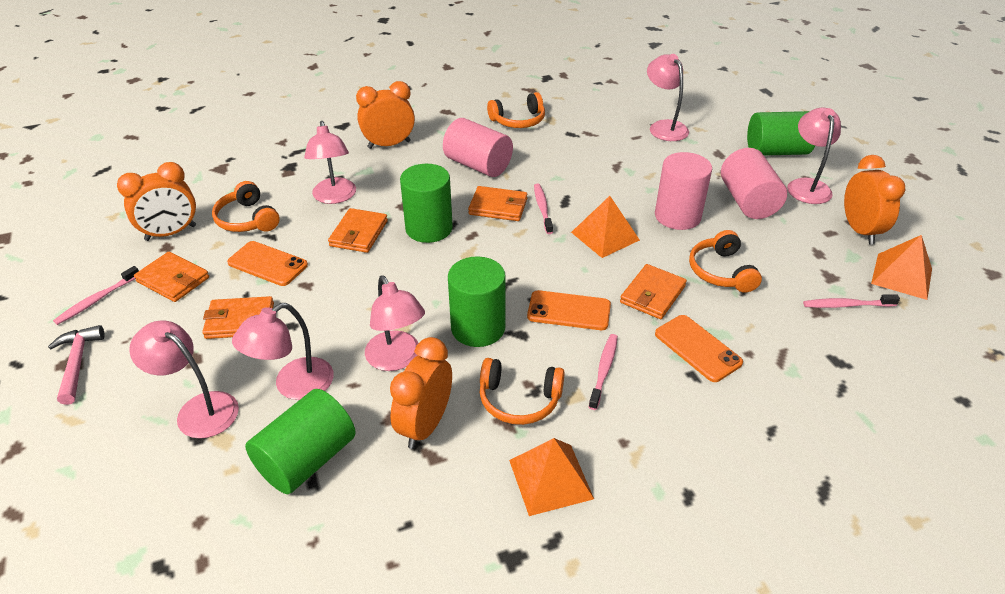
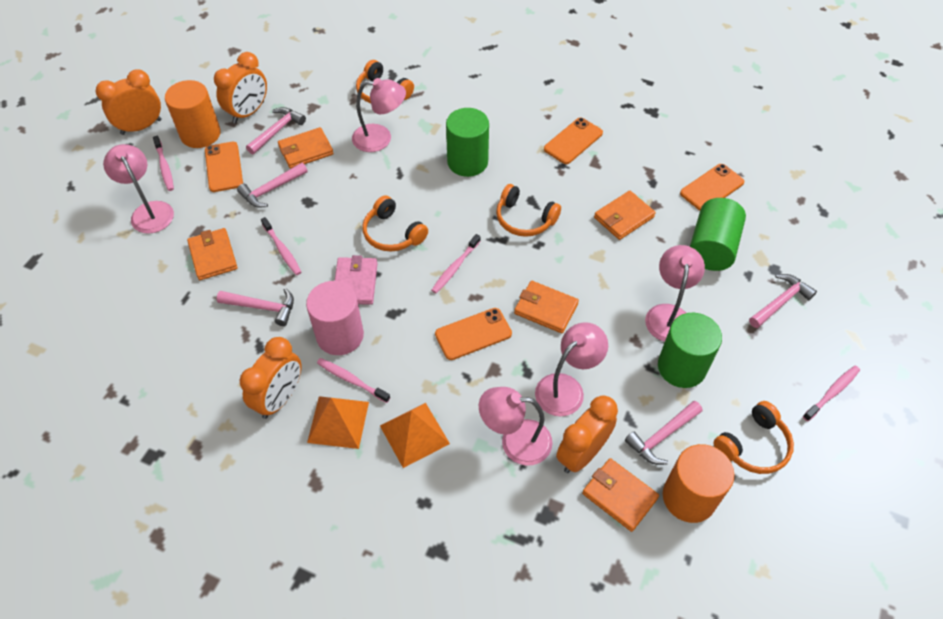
green cylinder: [245,389,356,494] [400,164,453,243] [448,256,506,347] [747,111,815,156] = 4 -> [446,108,489,177] [658,313,722,388] [690,198,746,271] = 3
orange cylinder: none = 0 -> [165,80,221,148] [663,444,734,523] = 2
orange phone: [227,241,308,286] [527,290,611,330] [655,315,743,382] = 3 -> [205,142,243,192] [435,308,512,360] [544,118,603,164] [680,164,744,211] = 4
orange pyramid: [509,438,594,516] [571,196,640,258] [871,235,932,300] = 3 -> [307,396,369,449] [380,403,450,468] = 2
pink cylinder: [443,118,513,177] [655,152,712,230] [721,148,787,219] = 3 -> [306,281,364,355] = 1
pink hammer: [48,325,104,405] = 1 -> [217,288,294,326] [237,162,308,208] [246,107,306,155] [625,401,703,465] [749,274,817,328] = 5
pink lamp: [129,320,239,439] [232,303,334,400] [304,121,356,204] [365,275,425,371] [647,54,689,141] [787,107,841,204] = 6 -> [103,144,174,234] [352,78,406,152] [479,387,553,466] [535,322,608,416] [645,245,705,342] = 5
pink toothbrush: [53,266,139,325] [534,184,553,234] [589,334,618,410] [803,294,900,308] = 4 -> [153,136,174,191] [261,217,301,275] [317,358,390,403] [431,234,480,293] [803,366,860,421] = 5
pink wallet: none = 0 -> [334,255,378,305] = 1

